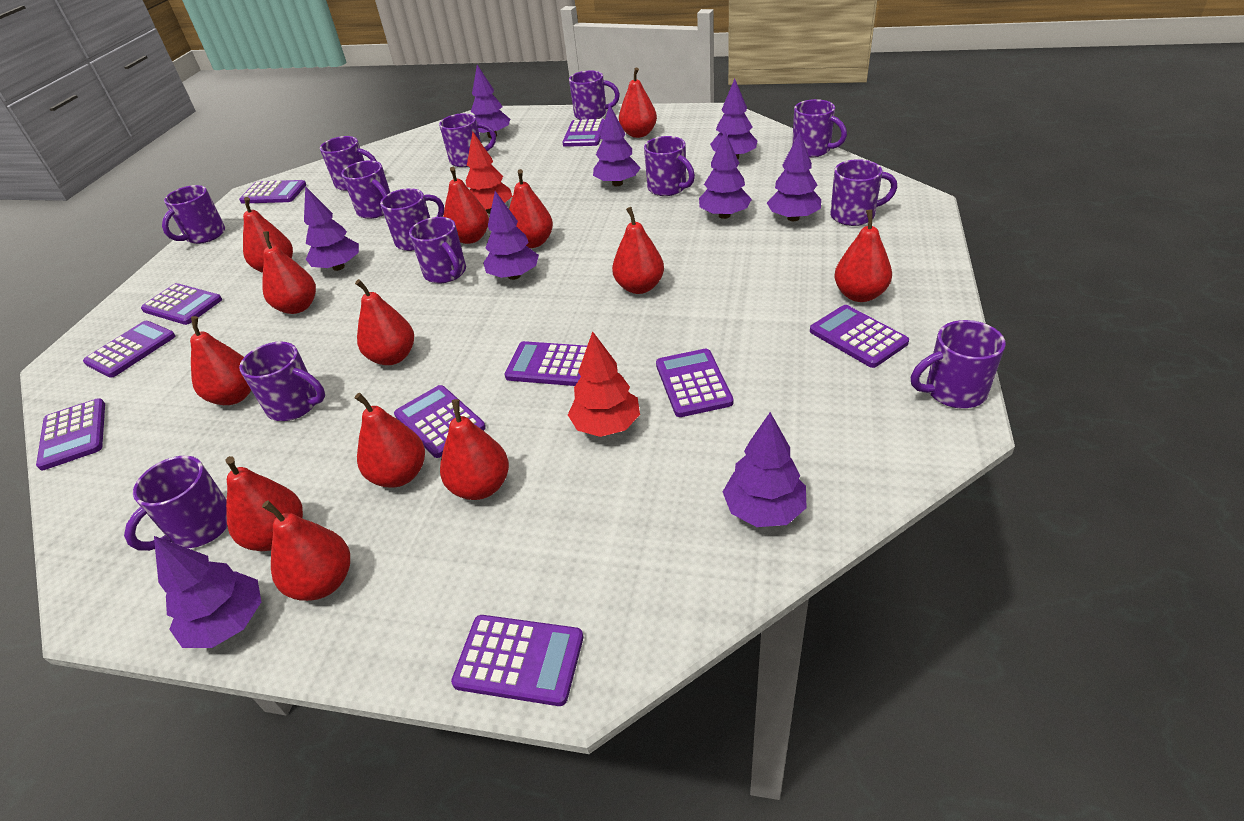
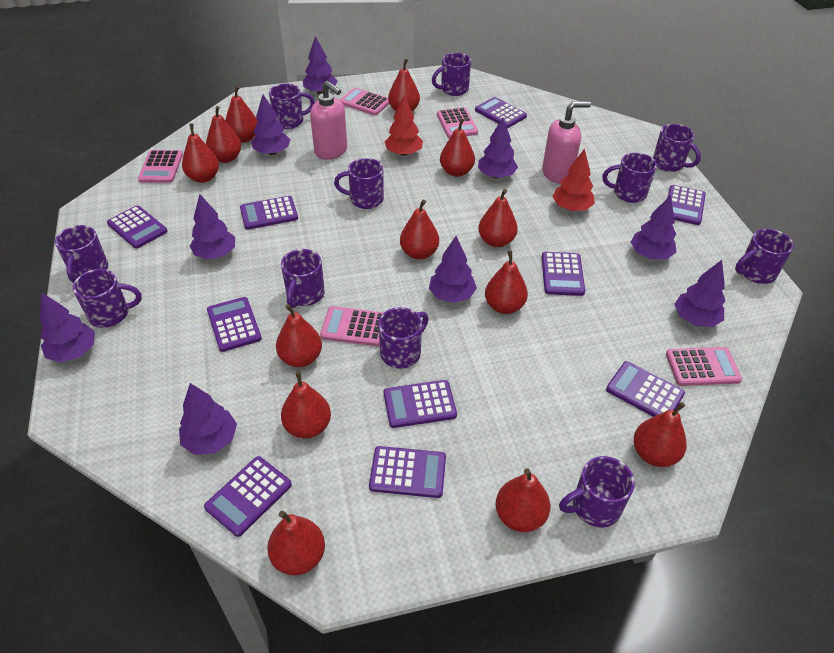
pink calculator: none = 0 -> [138,150,183,183] [320,306,384,346] [340,88,389,115] [437,107,478,138] [666,347,742,386] = 5
pink soap dispenser: none = 0 -> [310,81,347,160] [542,101,591,184] = 2
purple mug: [124,456,227,551] [162,185,225,244] [239,342,325,421] [320,136,377,191] [341,160,390,219] [380,188,444,251] [409,217,466,283] [439,113,496,167] [569,70,620,120] [644,136,695,196] [792,99,847,158] [830,159,897,226] [911,320,1006,408] = 13 -> [55,225,108,283] [73,269,142,328] [269,83,315,129] [281,249,325,308] [334,158,384,209] [378,307,429,369] [432,53,471,96] [559,456,635,527] [602,153,657,203] [653,124,701,172] [735,229,794,284] = 11

